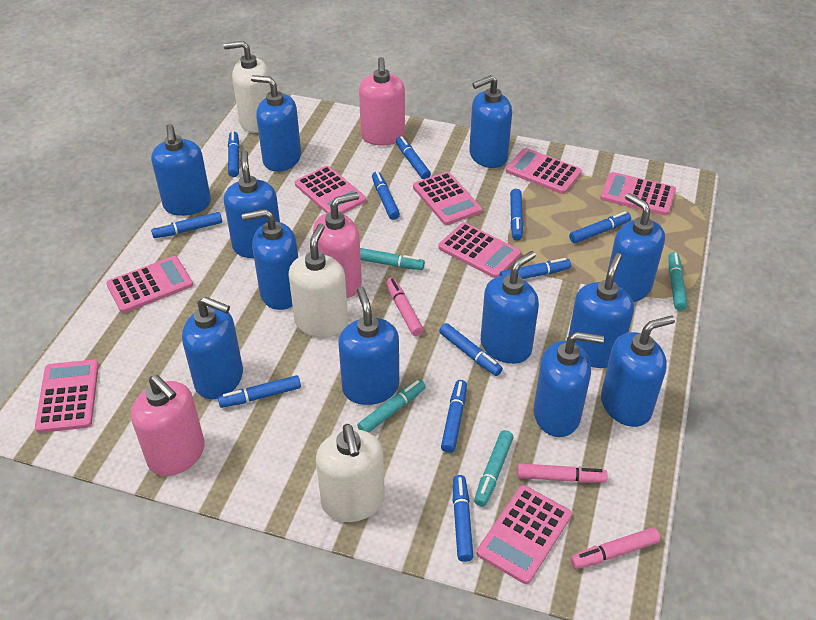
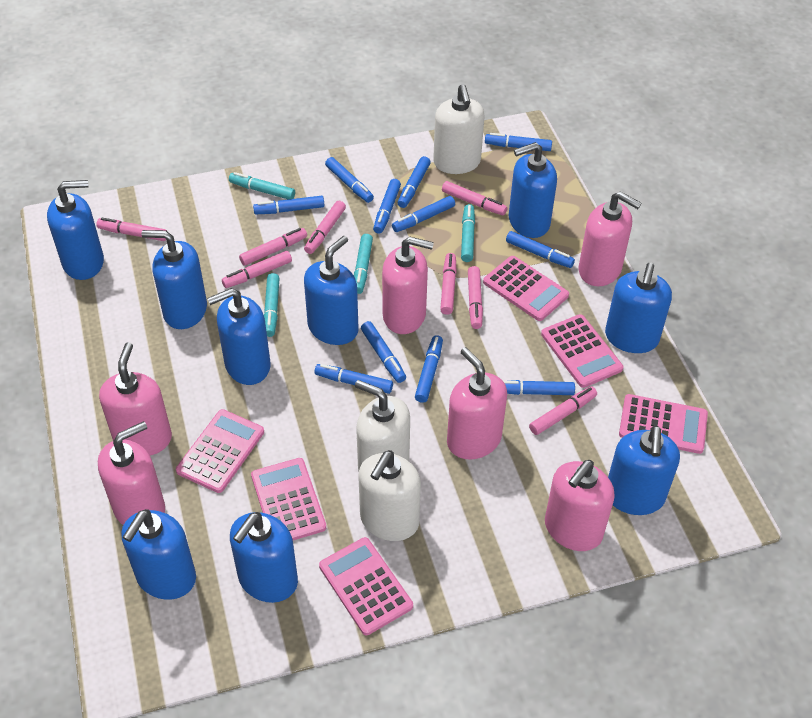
blue soap dispenser: [151,124,211,216] [182,296,243,399] [224,150,280,258] [242,209,298,310] [251,75,301,172] [338,287,399,405] [469,75,512,168] [481,251,539,364] [534,332,604,437] [568,253,634,368] [601,315,675,427] [607,193,665,302] = 12 -> [47,180,104,280] [122,509,196,600] [141,230,207,329] [207,288,271,385] [230,512,298,603] [304,236,359,345] [509,142,557,238] [605,263,672,353] [608,425,680,515] = 9
pink calculator: [35,359,99,433] [106,256,193,313] [295,166,366,214] [413,172,482,225] [438,222,521,278] [477,485,572,584] [506,148,582,194] [600,172,676,215] = 8 -> [176,409,264,493] [251,458,326,540] [319,537,413,635] [483,256,569,321] [541,314,623,388] [619,394,708,454] = 6
pink marker: [386,278,424,336] [517,463,608,483] [570,527,660,569] = 3 -> [96,218,167,241] [222,251,292,288] [239,228,307,266] [304,201,346,254] [440,253,457,315] [442,181,507,215] [468,266,483,329] [529,386,597,435] = 8
pink soap dispenser: [131,375,205,476] [313,192,362,298] [359,57,405,146] = 3 -> [98,421,165,525] [99,342,172,456] [382,237,434,334] [447,347,507,460] [545,460,615,551] [579,191,642,286] = 6

